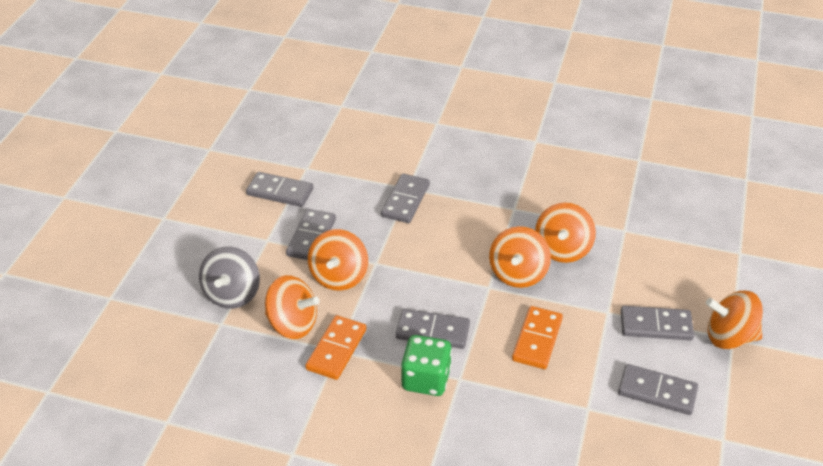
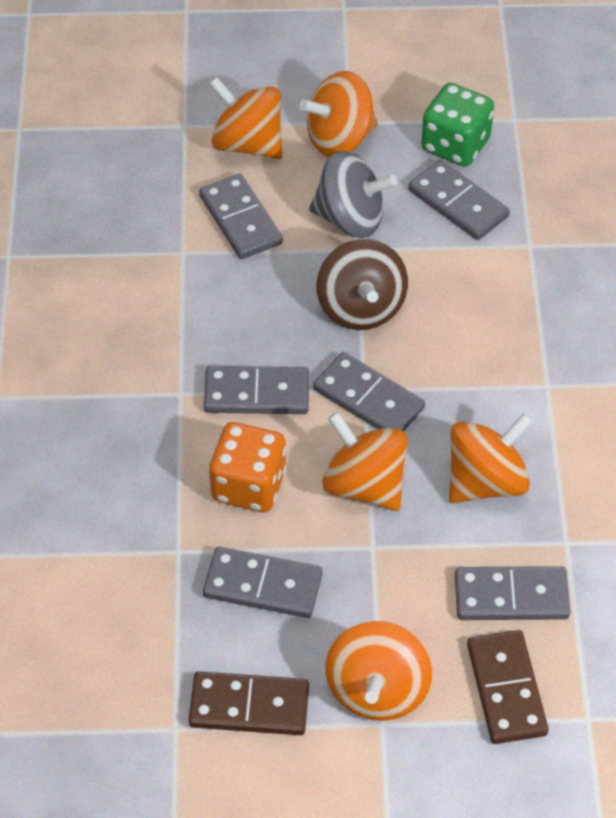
brown domino: none = 0 -> [188,671,309,735] [467,630,549,744] = 2
brown spinning top: none = 0 -> [316,239,408,330] = 1
orange dice: none = 0 -> [209,422,287,512] = 1
orange domino: [305,315,366,380] [512,306,563,369] = 2 -> none = 0

